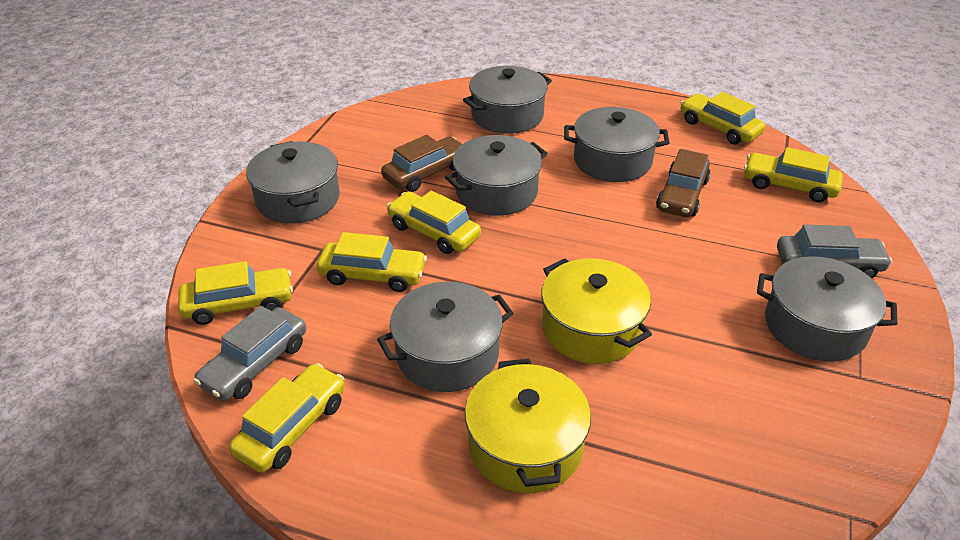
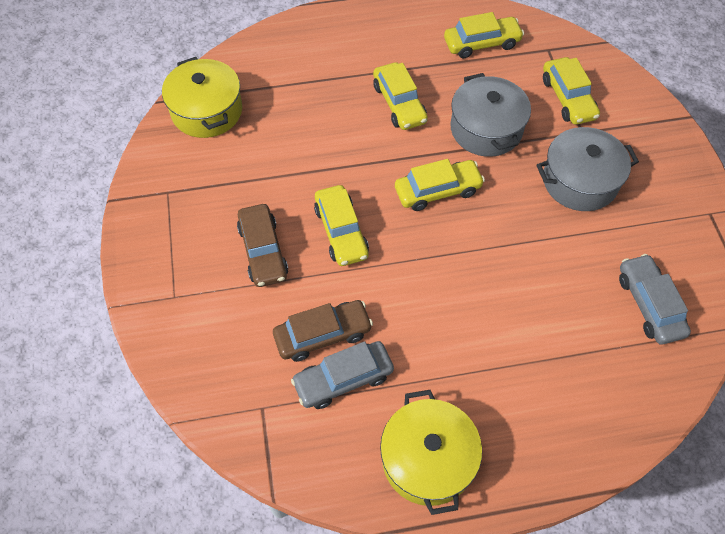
grey pot: [246,141,340,223] [377,282,514,392] [445,135,547,216] [463,66,552,134] [564,107,669,182] [757,256,897,362] = 6 -> [451,73,531,157] [536,127,639,211] = 2
yellow car: [178,261,293,325] [229,363,345,473] [317,232,427,292] [386,191,481,254] [680,92,765,145] [744,147,843,202] = 6 -> [314,185,369,266] [373,62,428,130] [395,159,485,211] [444,12,524,58] [543,57,600,125] = 5

